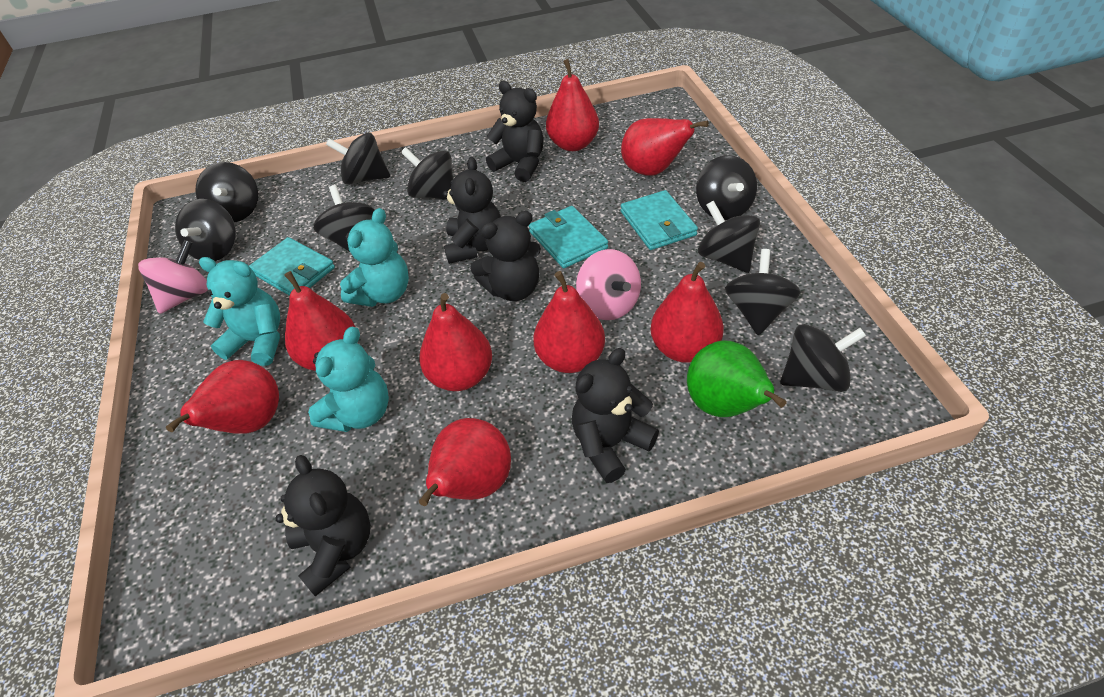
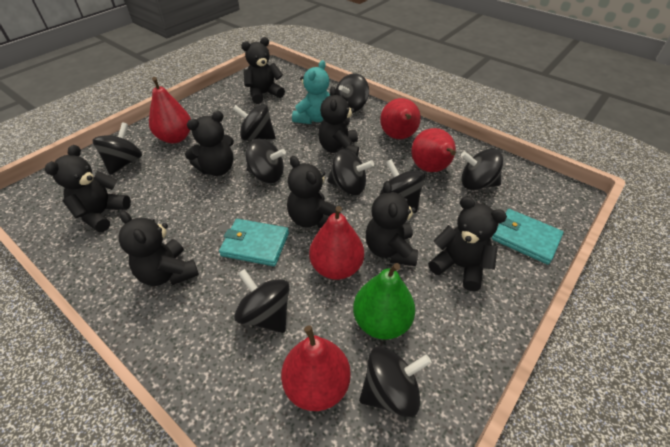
black teddy bear: [275,455,371,597] [443,157,501,264] [470,211,541,301] [486,81,544,182] [572,348,659,483] = 5 -> [45,145,131,232] [118,210,199,286] [185,111,234,176] [241,37,285,104] [287,156,341,228] [318,86,359,157] [366,181,418,266] [428,197,507,291] = 8
pink spinning top: [138,240,208,314] [576,249,641,320] = 2 -> none = 0
red pear: [166,360,279,434] [284,271,355,371] [419,293,492,391] [419,418,511,506] [533,271,605,373] [546,59,599,151] [621,118,709,176] [650,262,724,363] = 8 -> [149,77,191,143] [281,326,351,411] [309,206,364,280] [380,98,421,139] [411,128,456,172] = 5
turquoise teddy bear: [199,257,280,366] [308,326,389,432] [340,208,409,307] = 3 -> [292,60,330,124] = 1
turquoise wallet: [249,237,335,296] [529,206,608,268] [621,190,698,250] = 3 -> [219,219,289,266] [492,209,564,265] = 2

